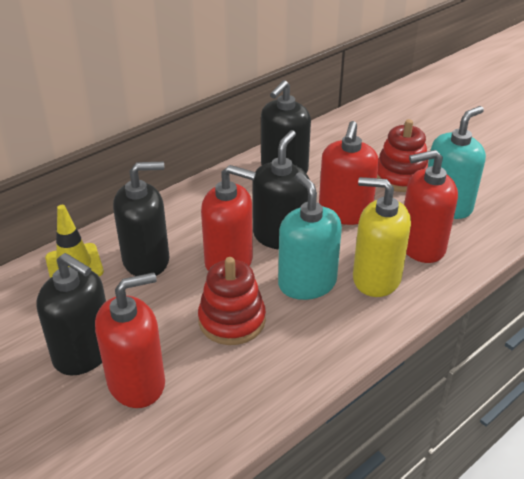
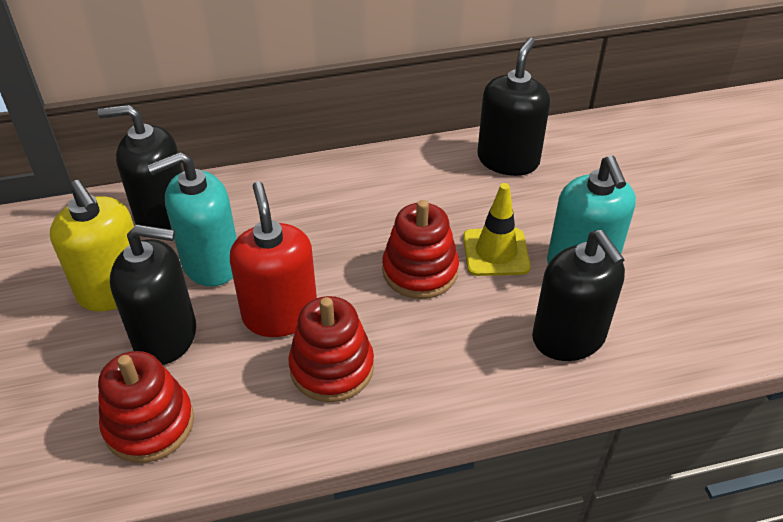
red soap dispenser: [95,272,165,408] [201,165,256,271] [319,121,379,225] [404,150,458,263] = 4 -> [230,181,317,337] = 1
red stacking toy: [198,257,266,345] [377,119,428,192] = 2 -> [98,351,194,463] [288,296,374,402] [382,200,459,299] = 3

